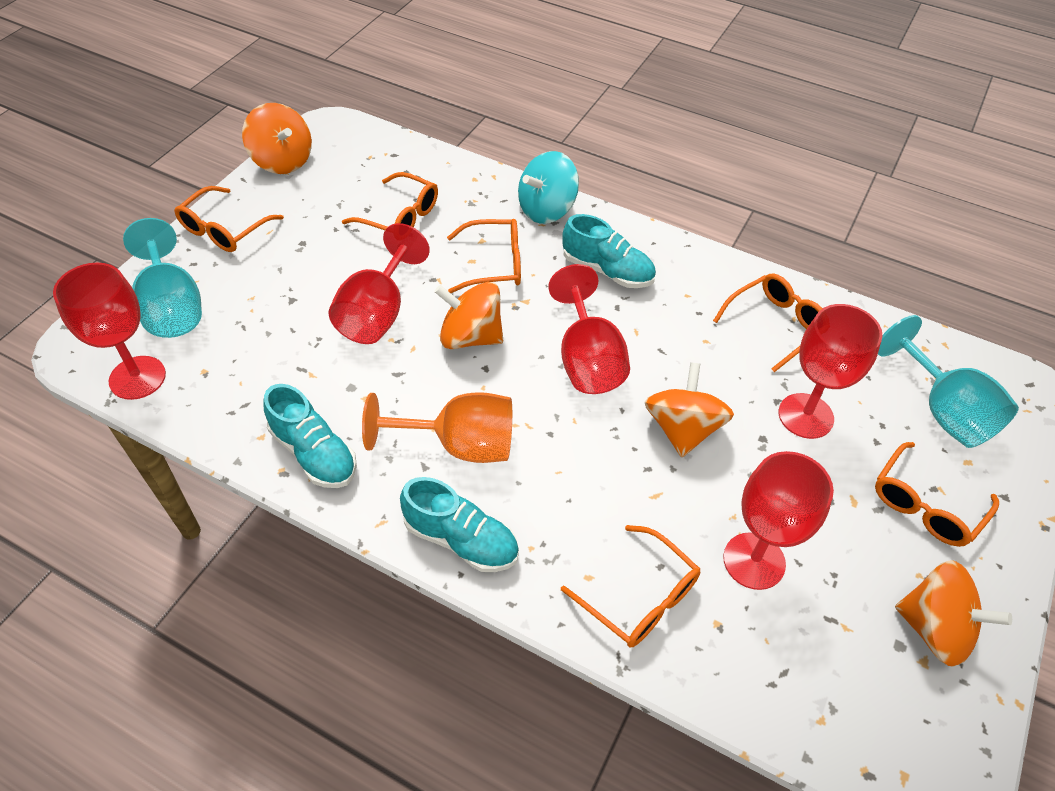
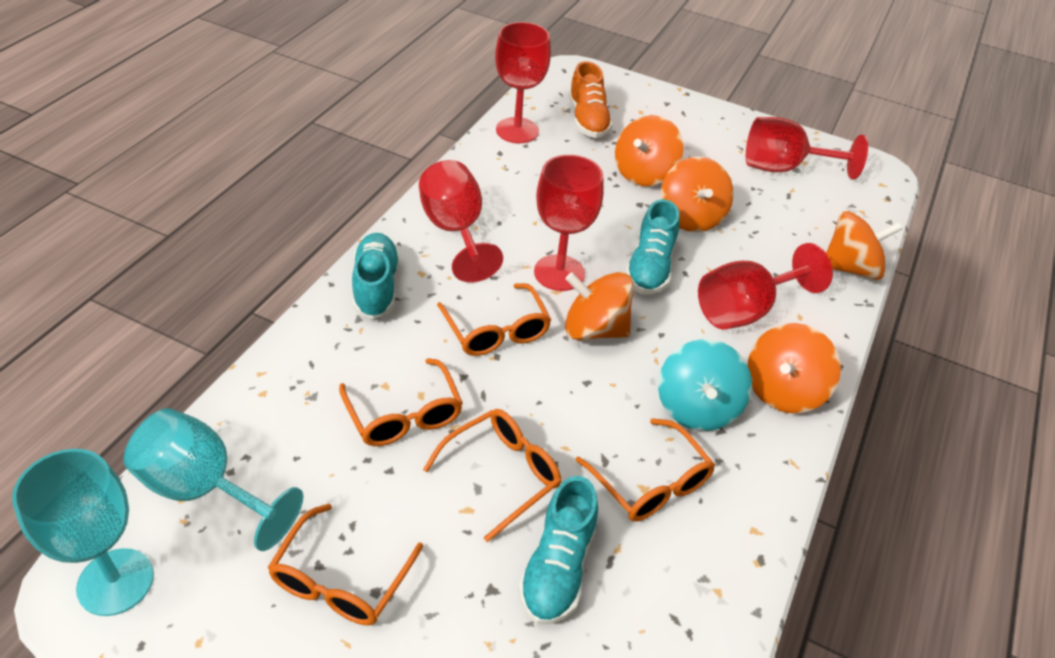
orange glasses: [174,186,284,252] [342,172,438,230] [447,219,521,293] [561,525,700,647] [713,274,823,372] [875,442,999,547] = 6 -> [268,504,423,625] [339,358,463,446] [423,409,561,542] [437,283,551,356] [575,418,715,522] = 5
orange goblet: [362,392,512,463] = 1 -> none = 0
orange shoe: none = 0 -> [569,61,613,138] = 1
orange spinning top: [242,103,312,174] [434,282,503,349] [645,362,734,457] [895,560,1012,667] = 4 -> [565,272,634,340] [615,115,684,186] [661,156,734,232] [747,323,841,413] [826,211,903,280] = 5

